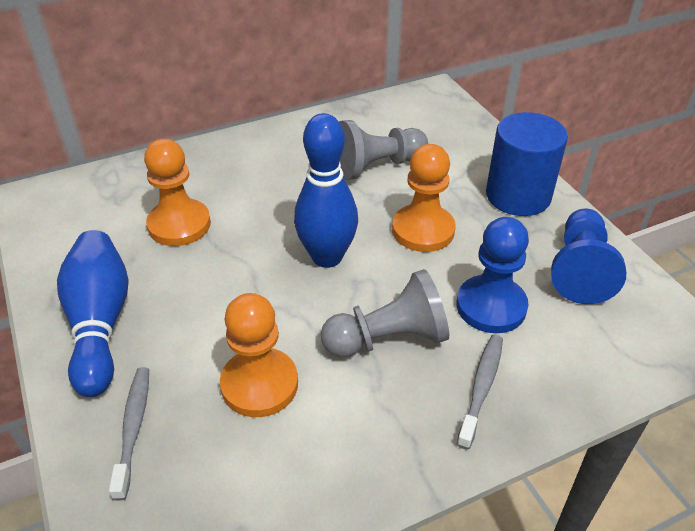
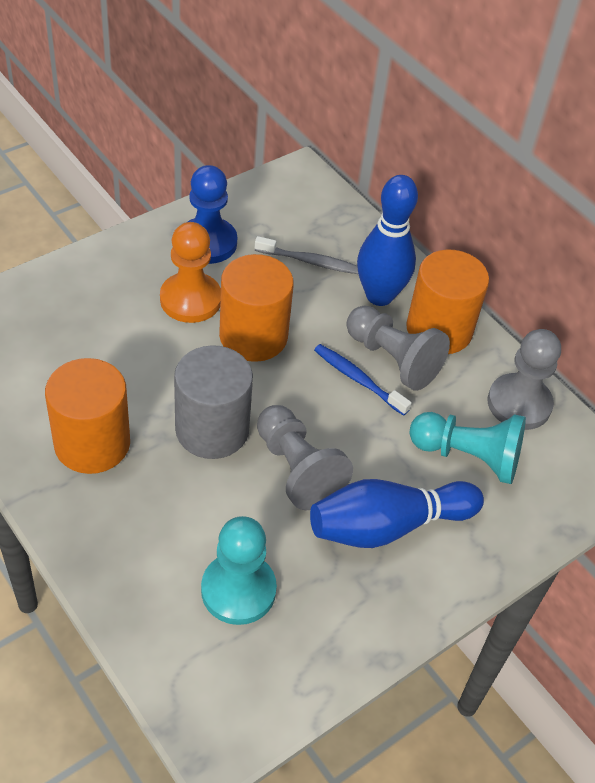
blue cylinder: [486,112,568,216] = 1 -> none = 0
blue pawn: [457,217,529,333] [551,209,626,304] = 2 -> [188,165,237,264] = 1
blue toothbrush: none = 0 -> [314,344,412,416] = 1
grey cylinder: none = 0 -> [174,345,253,459] = 1
grey pawn: [321,269,449,357] [339,120,428,180] = 2 -> [257,405,353,510] [346,306,450,391] [488,329,561,430] = 3
grey toothbrush: [109,367,149,501] [457,335,503,450] = 2 -> [255,236,358,274] = 1
orange cylinder: none = 0 -> [45,358,130,474] [219,254,294,362] [406,249,489,354] = 3
orange pawn: [144,139,211,246] [220,293,298,417] [392,144,456,252] = 3 -> [160,222,221,323] = 1
turquoise pawn: none = 0 -> [201,516,277,625] [410,412,526,484] = 2

